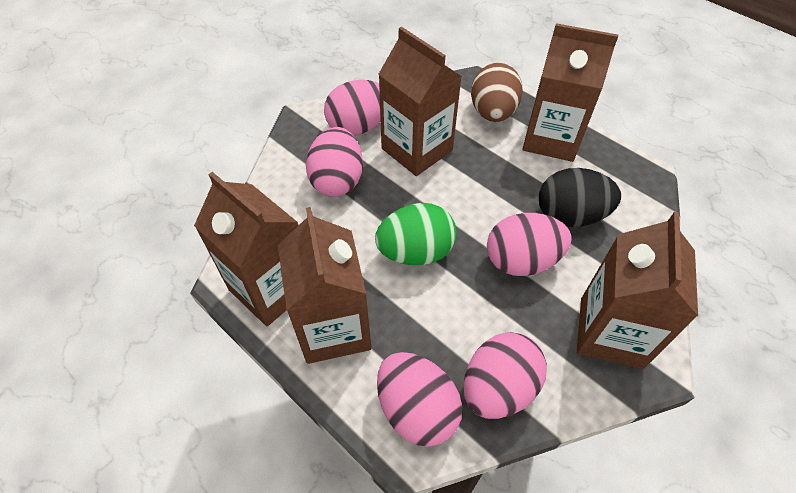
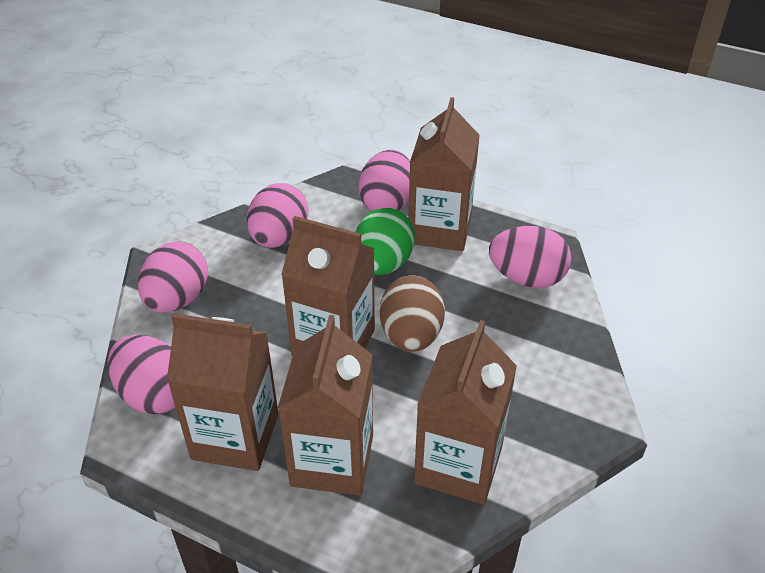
black egg: [539,168,621,227] = 1 -> none = 0

